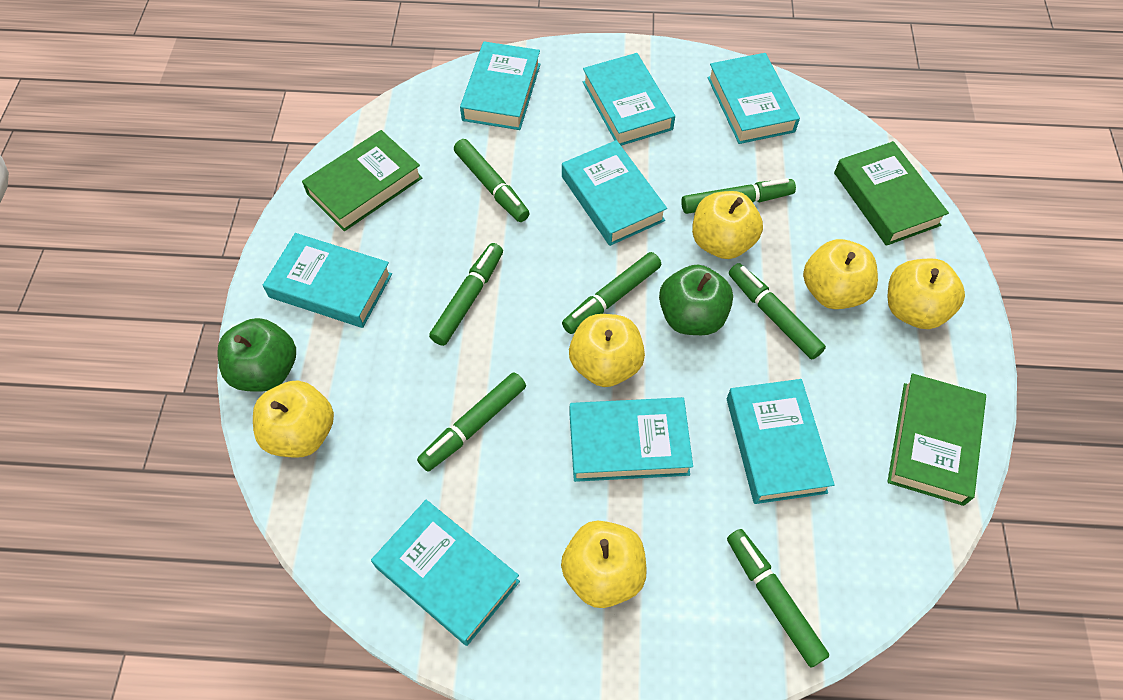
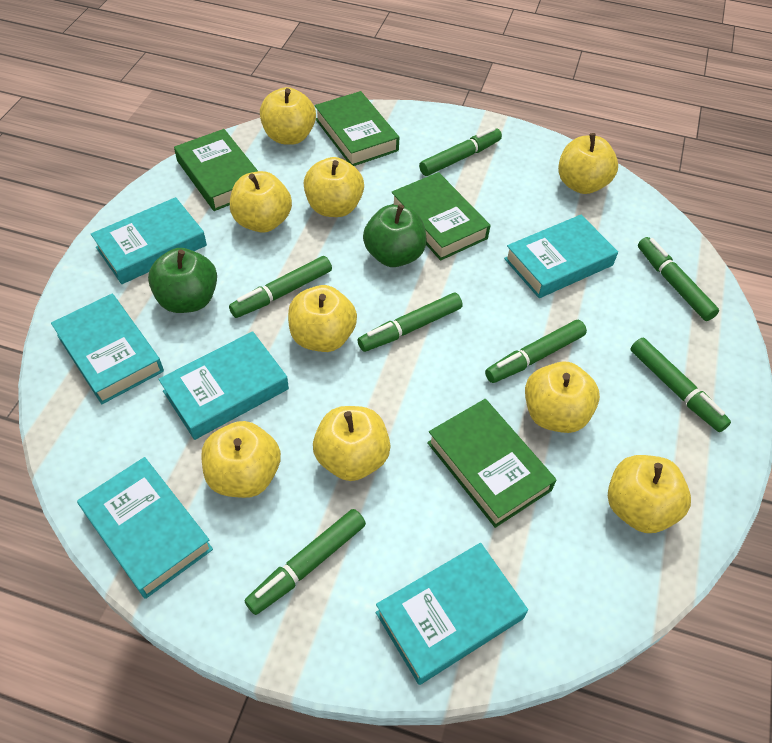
green book: [302,130,422,231] [834,141,949,246] [887,373,986,506] = 3 -> [174,129,258,211] [315,91,399,166] [391,172,490,261] [427,399,556,528] = 4
turquoise book: [263,233,392,328] [371,500,520,646] [460,42,540,130] [562,140,667,246] [569,397,693,482] [583,53,675,146] [707,53,800,144] [727,379,835,504] = 8 -> [51,294,164,404] [77,457,213,599] [91,197,207,284] [158,331,289,440] [376,543,528,685] [504,215,618,298] = 6
yellow apple: [253,380,334,458] [561,521,647,608] [569,314,645,387] [692,191,763,259] [803,239,878,309] [887,258,965,329] = 6 -> [201,421,281,498] [230,171,292,233] [260,87,316,145] [288,285,357,352] [304,157,364,217] [313,406,391,481] [525,361,600,433] [558,133,618,194] [608,455,691,533] = 9

